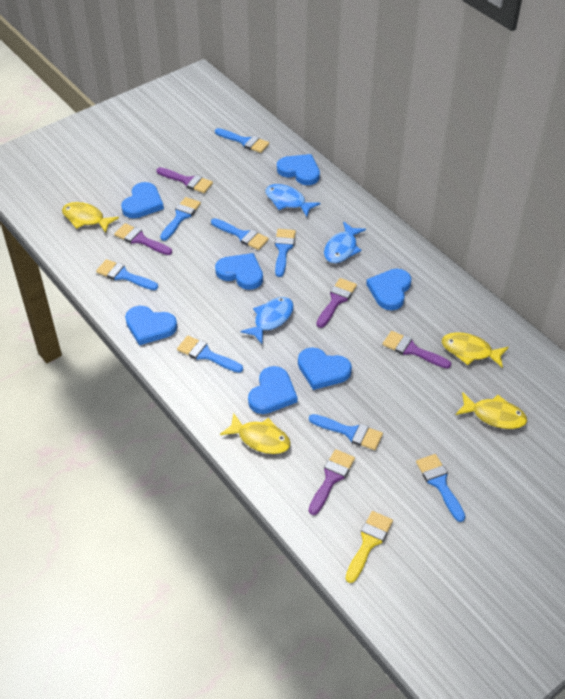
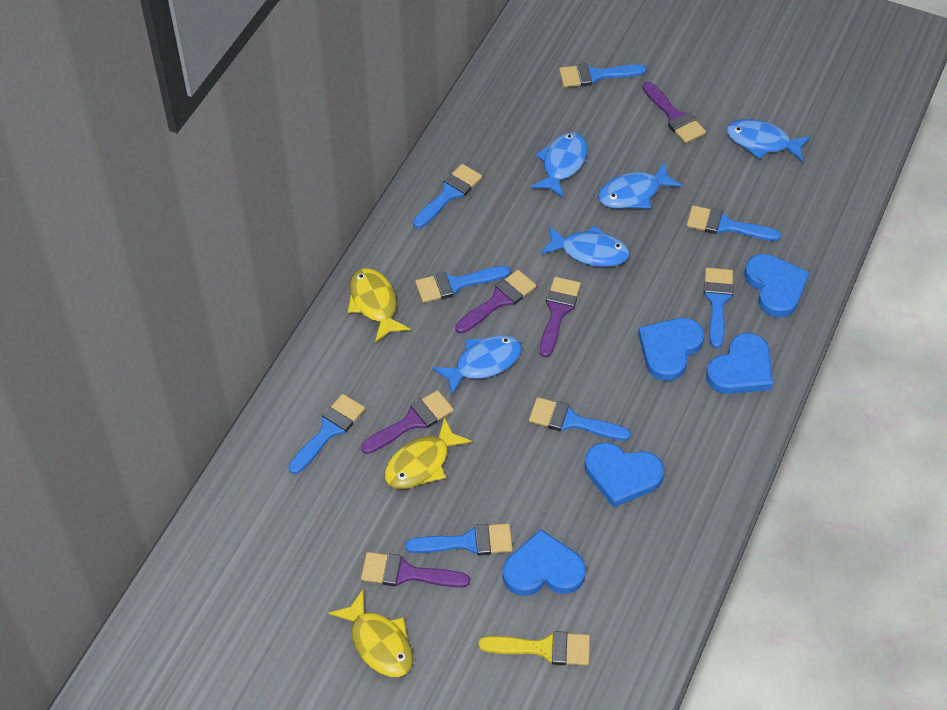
blue fish: [240,297,294,344] [265,184,321,217] [324,222,366,263] = 3 -> [432,335,522,395] [531,132,588,198] [540,225,630,267] [598,162,682,209] [726,119,811,162] = 5
blue heart: [121,182,164,218] [125,306,177,345] [215,253,263,290] [248,366,298,414] [277,154,320,185] [298,348,352,390] [366,269,411,310] = 7 -> [502,529,586,596] [585,443,664,508] [638,318,705,381] [706,333,773,394] [744,254,810,318] = 5
yellow fish: [62,202,119,233] [220,412,291,454] [442,332,509,368] [456,392,527,429] = 4 -> [328,590,413,677] [348,268,411,342] [385,417,472,489] = 3

